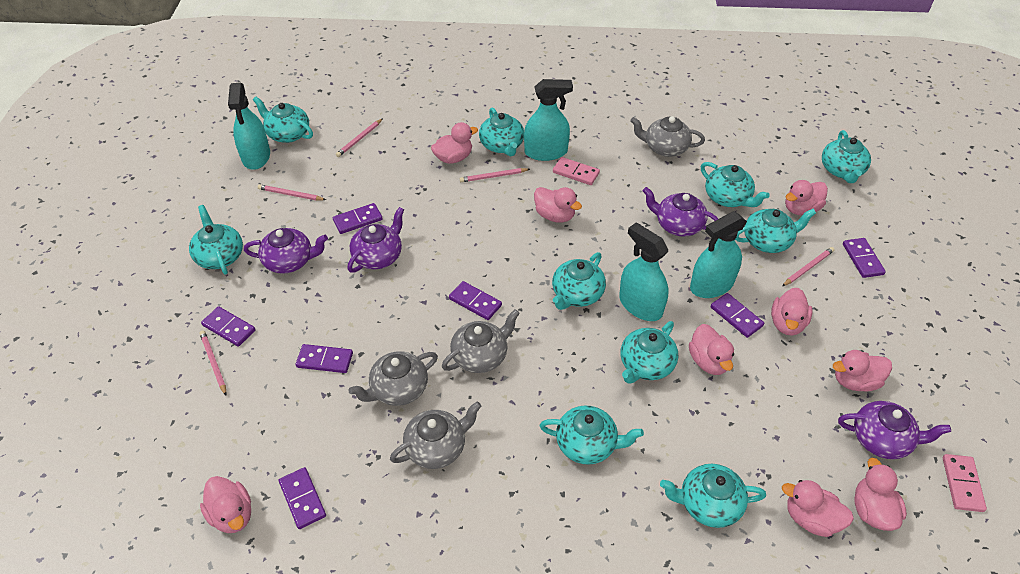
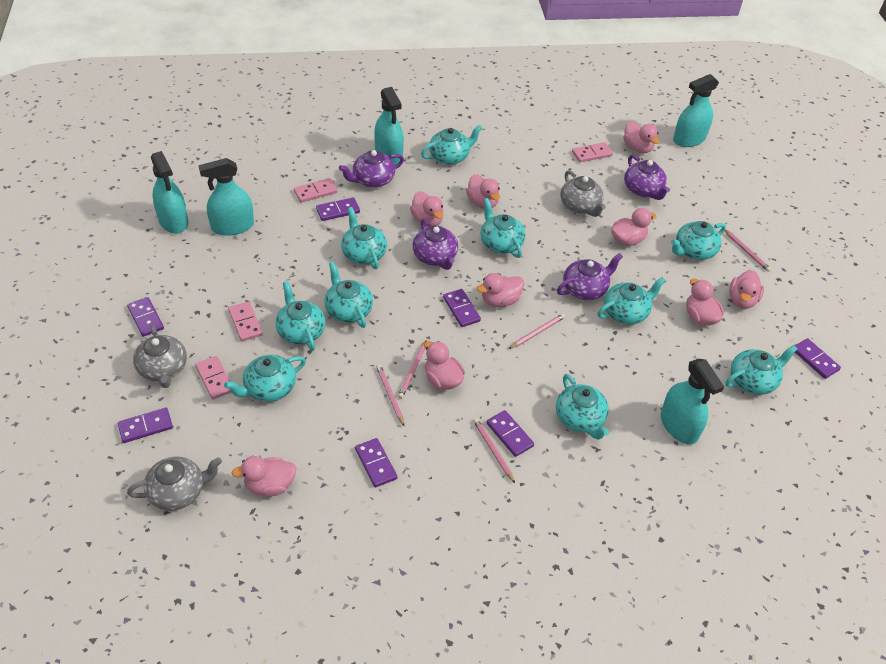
grey teapot: [348,351,438,406] [390,401,482,469] [442,309,520,373] [630,116,705,157] = 4 -> [127,457,222,511] [133,325,187,388] [560,170,606,217] = 3
pink domino: [553,157,600,185] [943,454,987,512] = 2 -> [195,356,231,400] [228,301,263,341] [294,178,337,202] [572,142,613,162] = 4
turquoise spray bottle: [228,83,270,170] [524,79,573,161] [619,222,669,321] [690,211,747,298] = 4 -> [151,151,188,234] [198,158,254,236] [374,87,404,165] [661,359,724,445] [673,74,719,147] = 5

